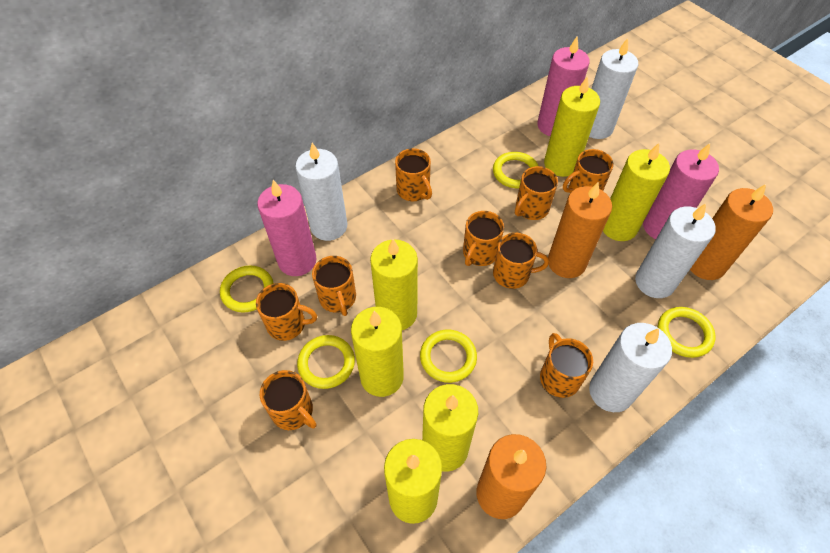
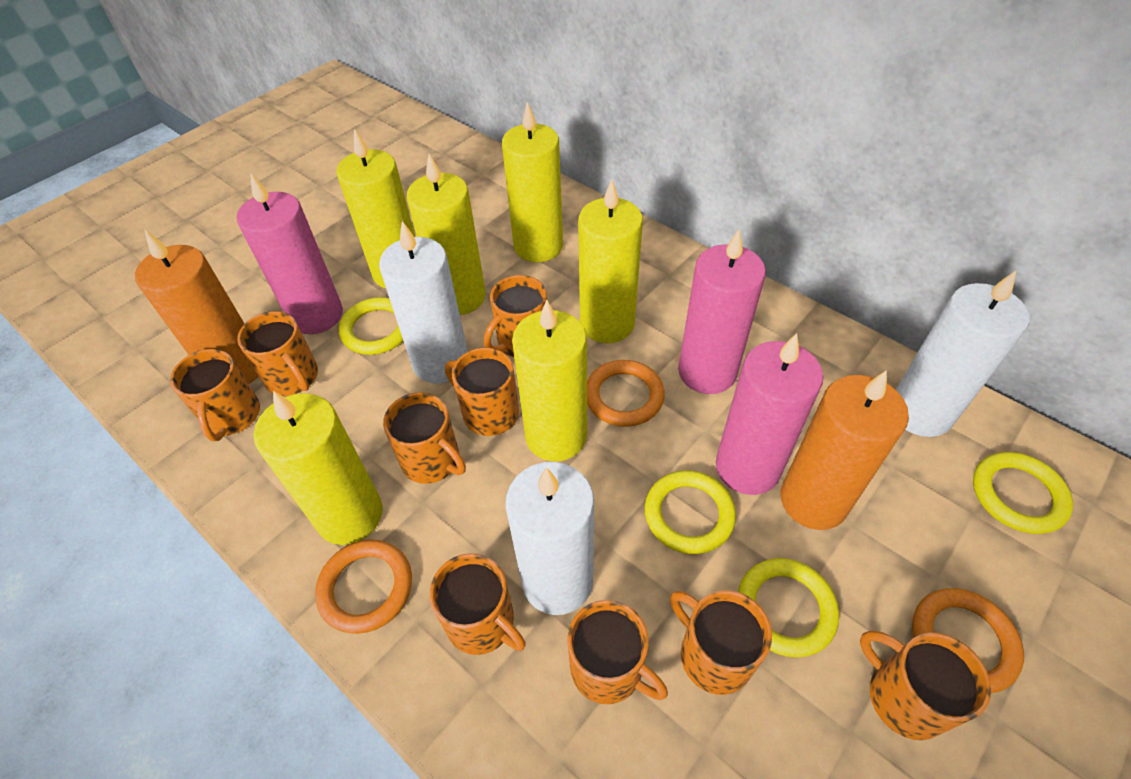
orange candle: [476,434,547,519] [548,182,612,278] [690,184,773,280] = 3 -> [135,230,258,384] [781,370,909,530] = 2
orange ring: none = 0 -> [315,540,412,634] [587,360,665,427] [912,588,1024,694] = 3
white candle: [295,143,347,241] [589,38,638,139] [589,323,672,412] [635,203,716,298] = 4 -> [379,221,468,384] [505,462,594,615] [895,271,1030,437] = 3
yellow ring: [220,265,274,313] [297,335,355,389] [420,330,477,383] [493,152,538,188] [658,307,716,358] = 5 -> [339,297,403,355] [645,470,736,554] [738,558,839,657] [973,452,1073,534] = 4

